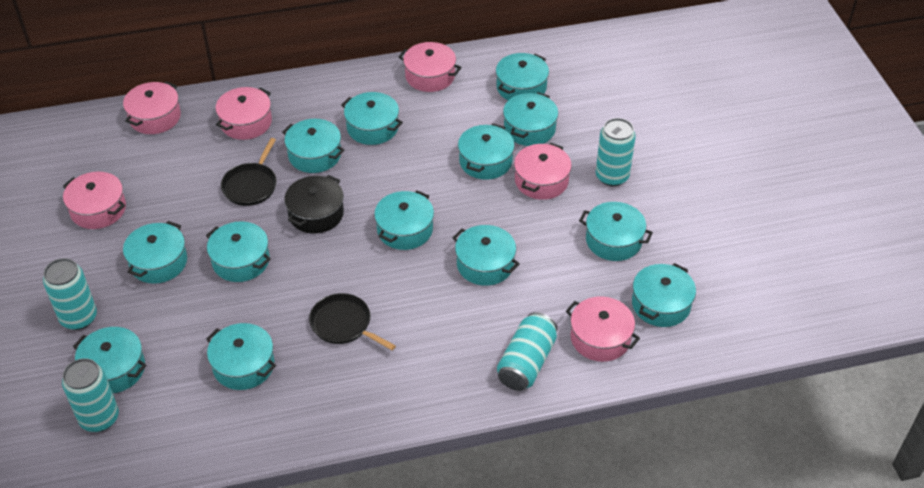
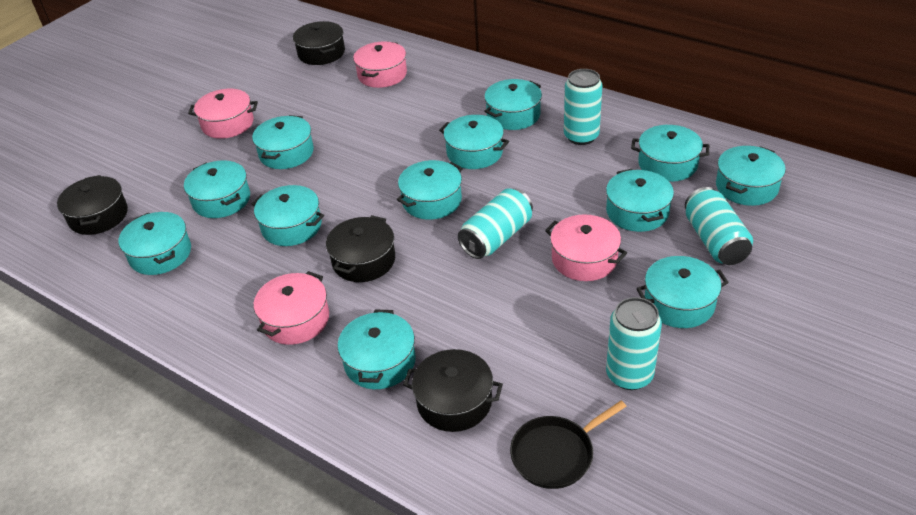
black pan: [221,138,277,206] [309,293,396,350] = 2 -> [510,401,627,489] = 1
black pot: [284,175,344,234] = 1 -> [57,175,128,235] [293,21,345,65] [326,215,395,282] [403,349,503,432] = 4
pink pot: [63,172,126,229] [123,81,181,134] [215,87,272,140] [399,42,461,92] [514,143,572,200] [566,296,640,362] = 6 -> [188,89,258,139] [254,271,329,345] [353,41,407,88] [545,214,627,281] = 4
turquoise pot: [73,327,146,393] [123,221,187,284] [206,222,271,282] [206,323,276,390] [282,119,345,173] [341,92,403,145] [374,190,434,250] [452,225,519,286] [458,123,515,180] [496,53,549,100] [503,92,558,146] [579,202,653,261] [632,263,696,327] = 13 -> [119,212,191,275] [184,160,250,218] [251,185,324,246] [252,115,314,169] [337,309,416,389] [397,160,463,220] [439,115,509,169] [484,79,542,130] [606,169,674,232] [631,125,709,182] [636,256,729,328] [716,146,786,206] = 12

